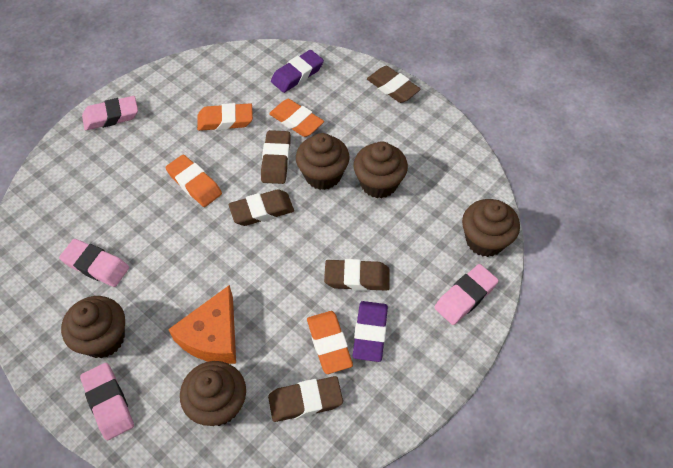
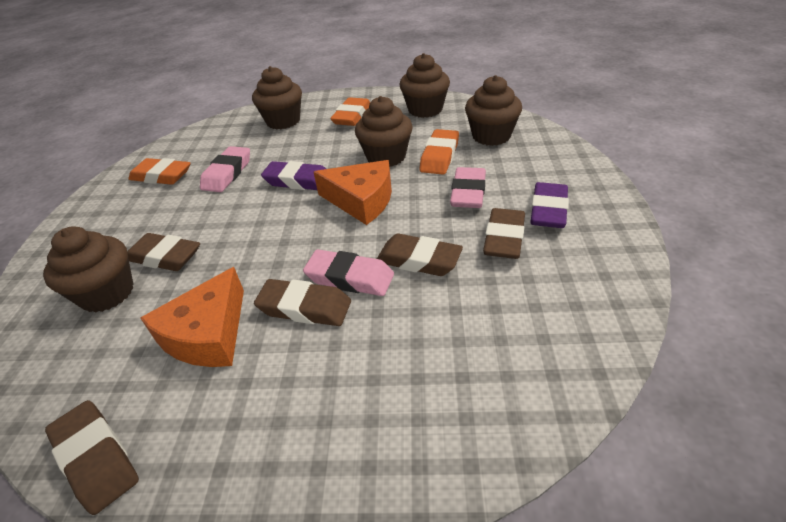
orange cheese: [168,285,236,364] = 1 -> [141,267,244,367] [314,160,392,225] = 2
orange eraser: [165,155,222,207] [197,103,253,131] [269,99,324,137] [307,311,353,374] = 4 -> [128,158,190,185] [330,97,370,126] [420,129,459,175] = 3
pink eraser: [59,239,129,287] [80,363,134,440] [82,96,138,130] [434,264,499,325] = 4 -> [200,146,250,192] [303,249,394,296] [450,167,486,208] = 3

